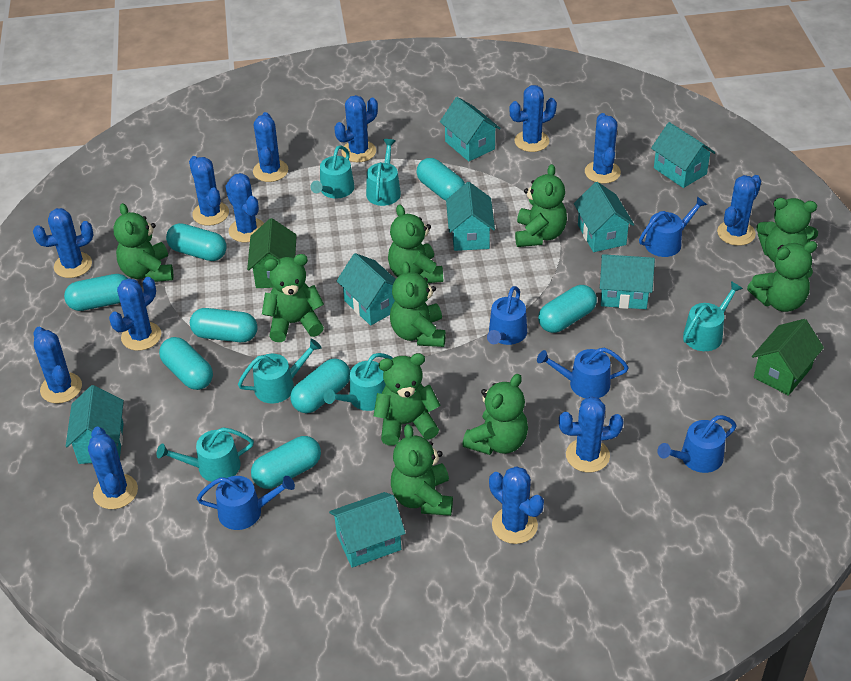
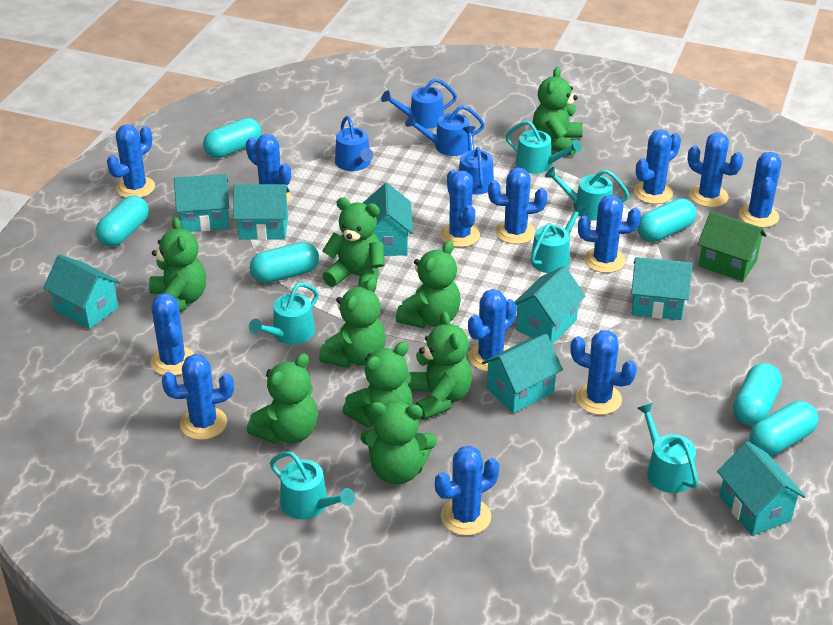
blue watering can: [197,476,295,530] [487,286,527,345] [537,348,629,398] [639,196,707,257] [657,415,737,473] = 5 -> [335,116,373,171] [381,78,457,129] [405,105,485,156] [459,126,494,195] = 4
green house: [247,218,297,288] [752,319,824,396] = 2 -> [697,211,767,281] = 1
green teddy bear: [113,203,173,282] [262,254,324,342] [374,353,441,446] [388,204,443,283] [390,262,446,347] [391,424,453,516] [462,374,528,455] [515,164,567,247] [747,241,817,312] [756,198,818,263] = 10 -> [149,217,206,312] [247,353,318,444] [319,278,386,368] [322,197,385,292] [342,342,413,427] [361,401,437,484] [396,241,461,328] [408,311,472,420] [532,67,583,156] = 9
turquoise capsule: [64,274,128,311] [159,337,213,390] [166,223,227,261] [190,308,258,342] [251,436,321,489] [291,358,350,413] [416,158,465,201] [538,285,597,333] = 8 -> [96,195,149,247] [203,118,262,158] [250,242,319,284] [637,198,696,242] [733,363,782,426] [750,401,819,456] = 6

